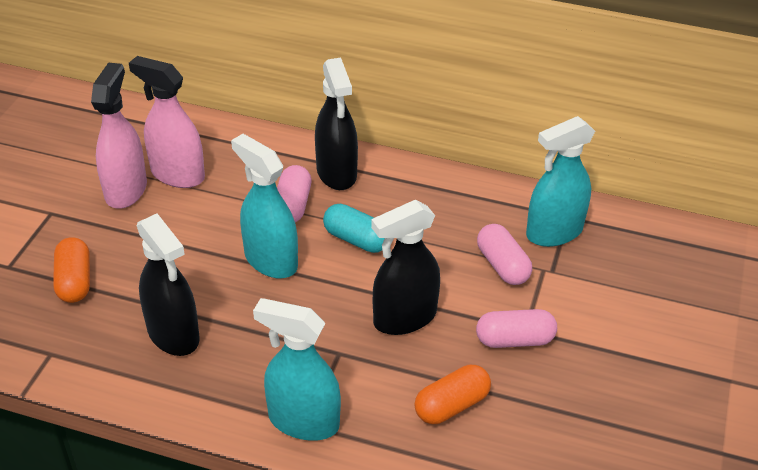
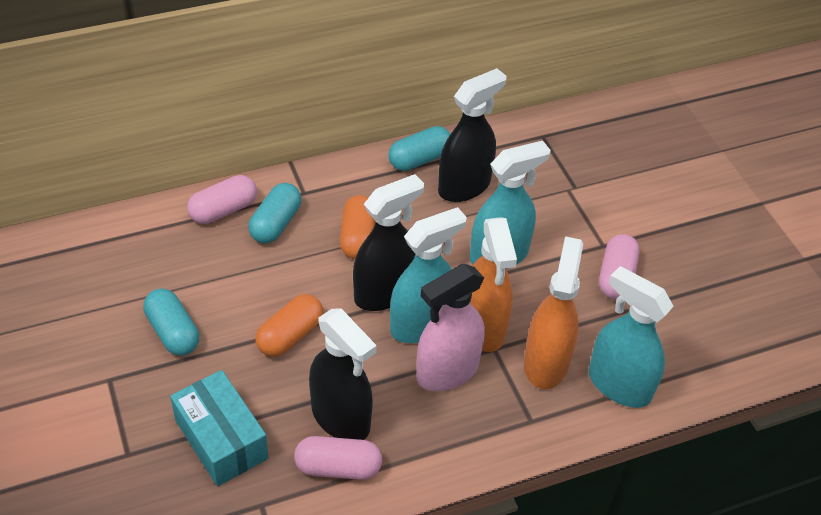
orange spray bottle: none = 0 -> [470,217,517,352] [524,236,583,389] = 2
pink spray bottle: [91,62,147,209] [129,56,205,188] = 2 -> [416,264,485,391] = 1
turquoise box: none = 0 -> [170,370,269,486] = 1
turquoise capsule: [323,204,385,253] = 1 -> [143,289,199,356] [248,183,301,243] [388,126,450,171] = 3

